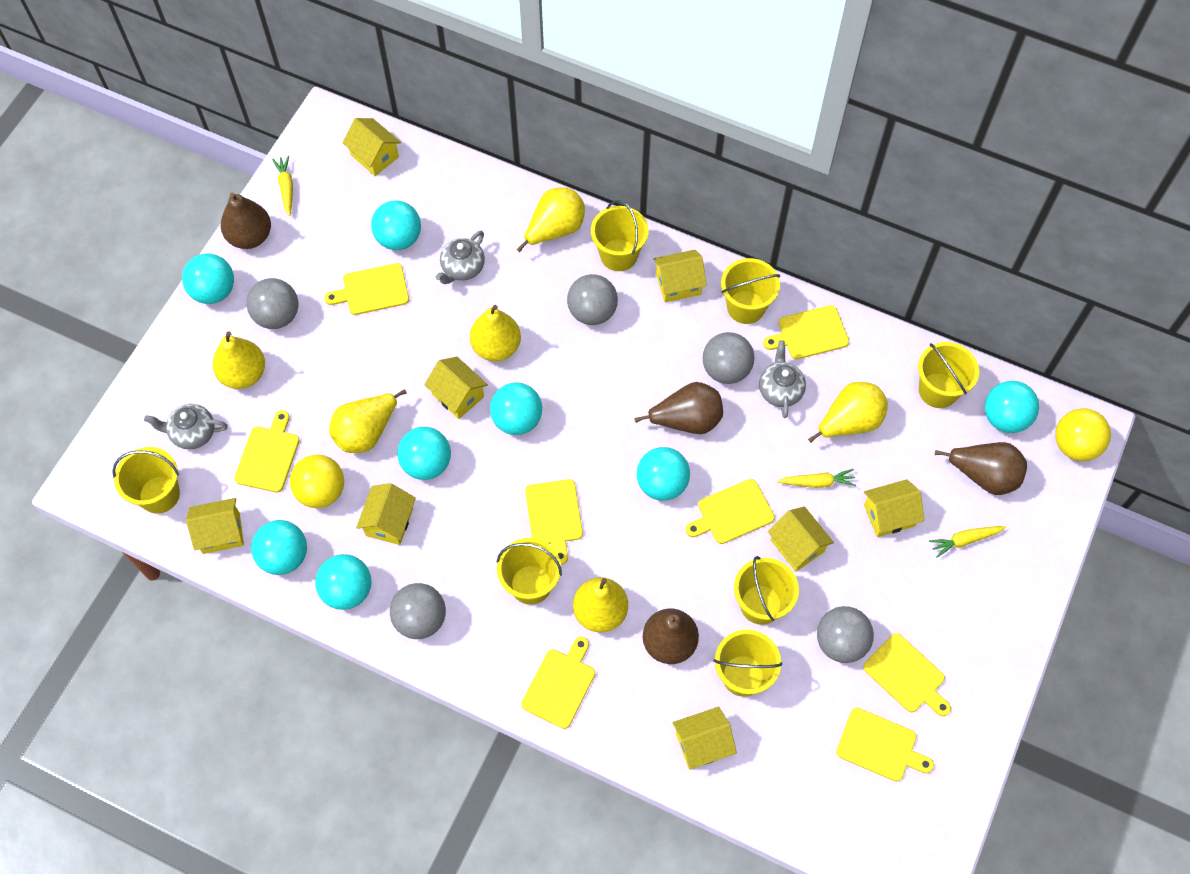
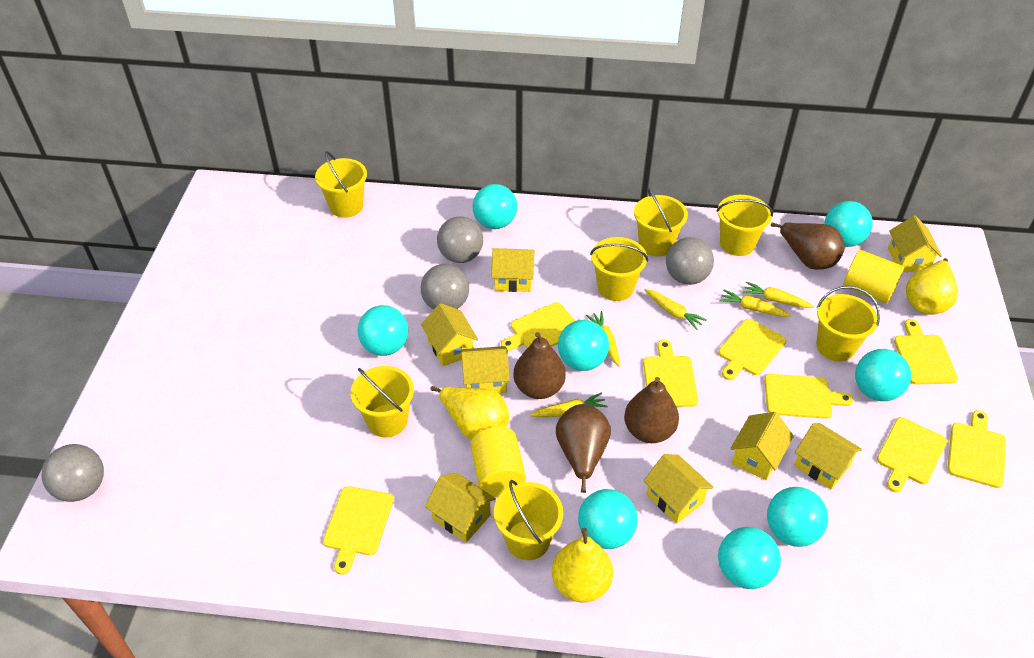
grey ball: [247,278,298,329] [390,583,446,639] [567,274,618,325] [703,332,754,384] [817,606,874,663] = 5 -> [41,444,104,502] [421,264,469,310] [437,216,483,263] [666,237,714,285] = 4
grey teapot: [144,404,228,450] [436,231,485,284] [759,341,806,418] = 3 -> none = 0
yellow ball: [290,455,344,508] [1055,408,1111,461] = 2 -> none = 0
yellow carrot: [272,156,293,216] [777,469,856,488] [929,526,1006,558] = 3 -> [530,392,608,417] [586,311,620,367] [644,289,706,330] [719,290,791,317] [742,281,814,308] = 5
yellow cylinder: none = 0 -> [471,426,526,497] [843,250,904,303] = 2
yellow pear: [212,331,265,389] [329,389,407,453] [470,305,521,361] [517,188,585,252] [573,577,628,632] [808,382,888,443] = 6 -> [430,386,509,440] [552,528,613,603] [906,258,958,315] = 3

